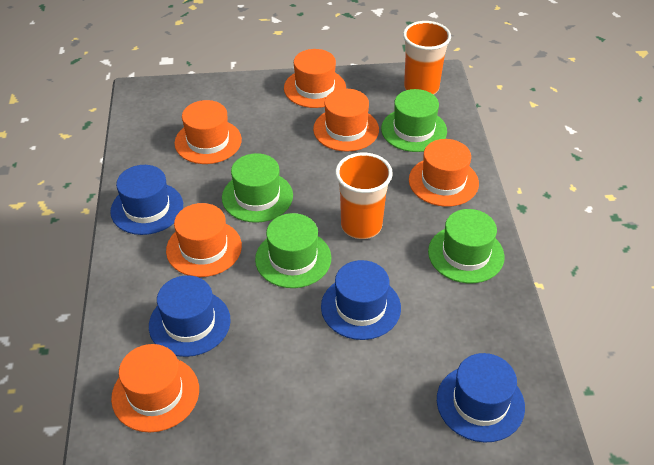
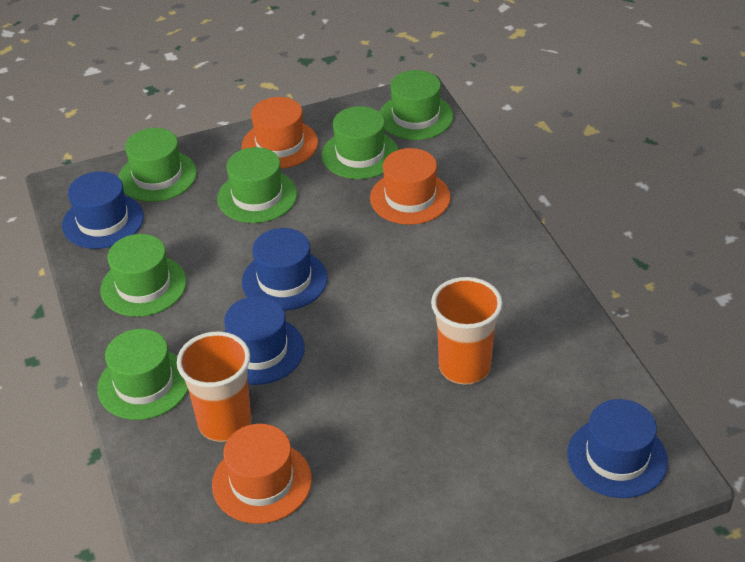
green hat: [222,153,293,223] [255,213,331,288] [381,89,447,152] [428,209,505,283] = 4 -> [97,329,188,420] [100,234,187,317] [119,128,197,202] [217,147,297,223] [322,106,399,179] [380,70,453,140] = 6
orange hat: [111,344,199,432] [166,203,242,277] [174,100,242,164] [284,49,346,108] [313,89,379,152] [409,139,479,207] = 6 -> [212,424,312,524] [242,97,318,169] [370,148,451,225] = 3

